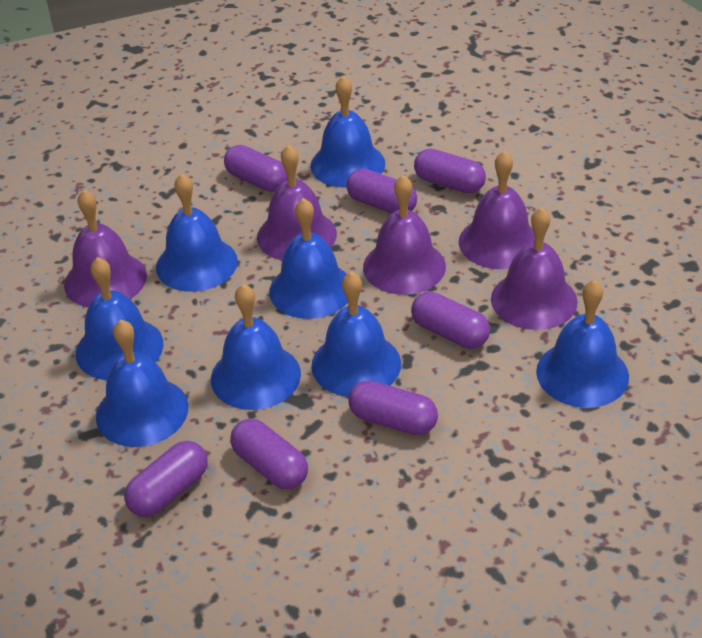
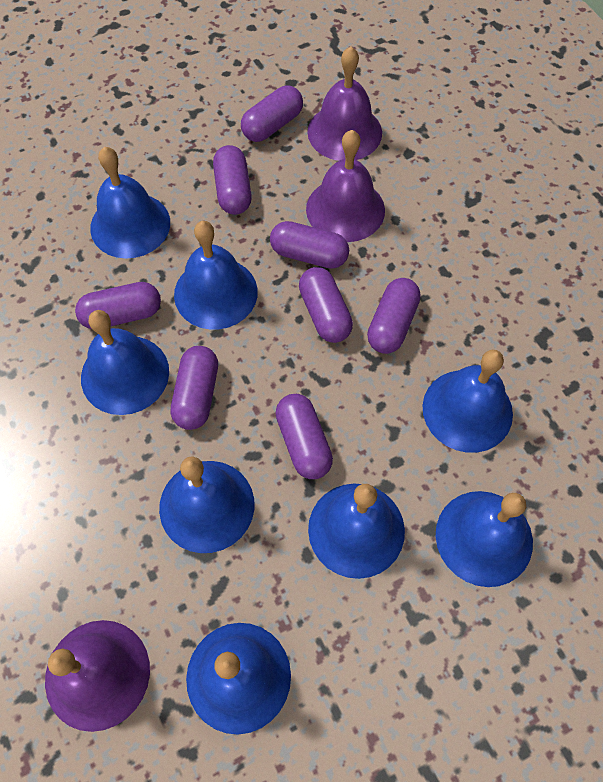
purple bell: [64,190,147,307] [257,145,337,261] [363,175,446,295] [459,151,535,269] [491,207,578,330] = 5 -> [45,620,150,732] [306,130,385,242] [307,46,382,161] = 3
purple capsule: [124,441,207,517] [224,145,288,192] [230,419,308,489] [346,169,417,213] [348,381,438,435] [411,292,490,349] [414,149,486,194] = 7 -> [75,282,161,329] [171,346,218,430] [213,145,252,215] [241,85,303,142] [270,221,349,269] [275,394,333,479] [299,267,353,343] [367,278,421,354] = 8

